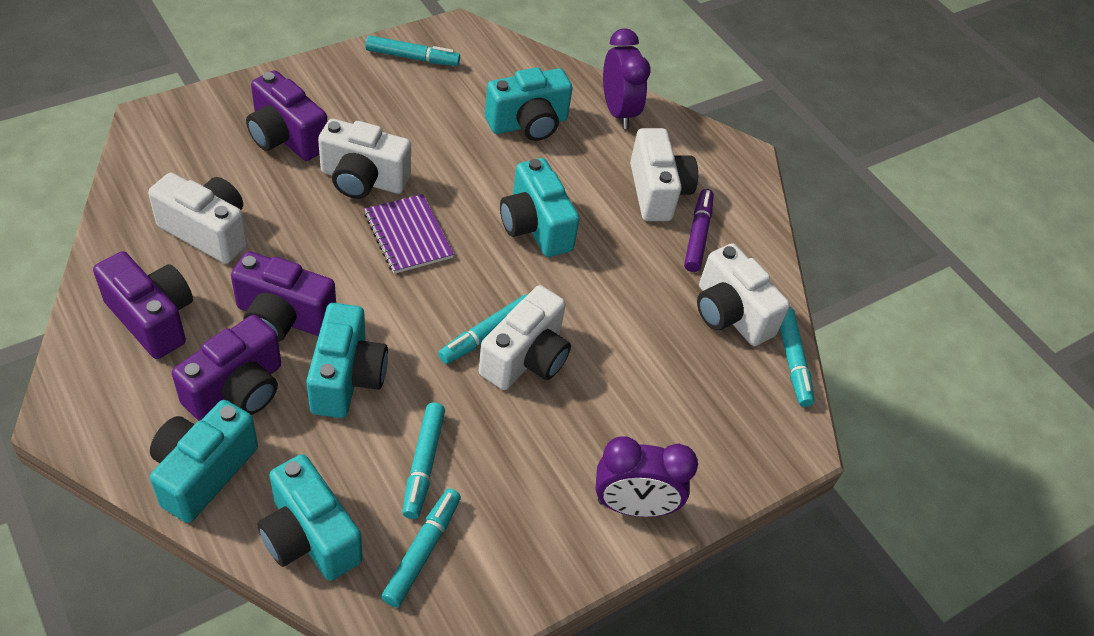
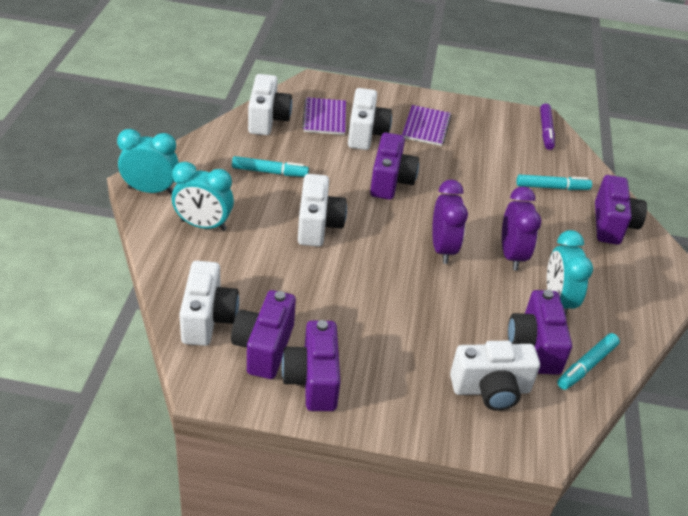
purple camera: [93,251,193,359] [172,315,281,421] [231,251,336,342] [246,70,327,161] = 4 -> [231,290,296,379] [281,320,340,411] [370,133,419,200] [508,290,572,375] [595,175,647,245] = 5
purple notebook: [364,194,454,274] = 1 -> [302,97,346,135] [402,105,452,146] = 2
turquoise camera: [150,400,258,523] [257,454,363,581] [306,303,388,418] [485,68,573,141] [500,158,580,257] = 5 -> none = 0
turquoise clock: none = 0 -> [117,129,179,194] [172,162,234,231] [547,230,593,316] = 3
turquoise marker: [365,35,460,66] [381,489,461,608] [402,403,445,519] [438,294,527,364] [780,307,815,407] = 5 -> [232,156,309,177] [517,174,592,190] [557,333,620,390] = 3

